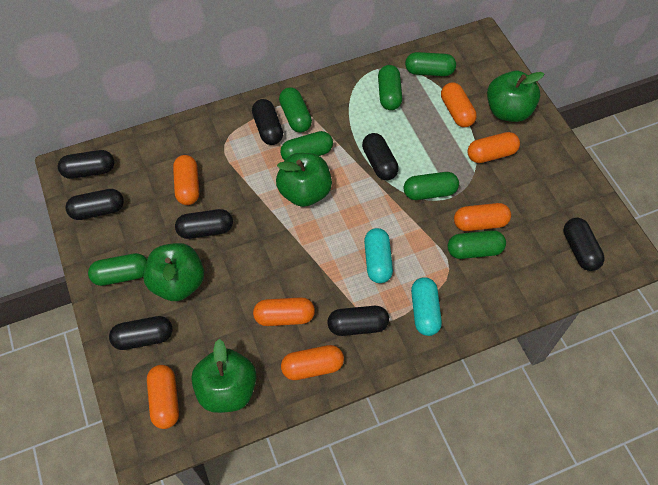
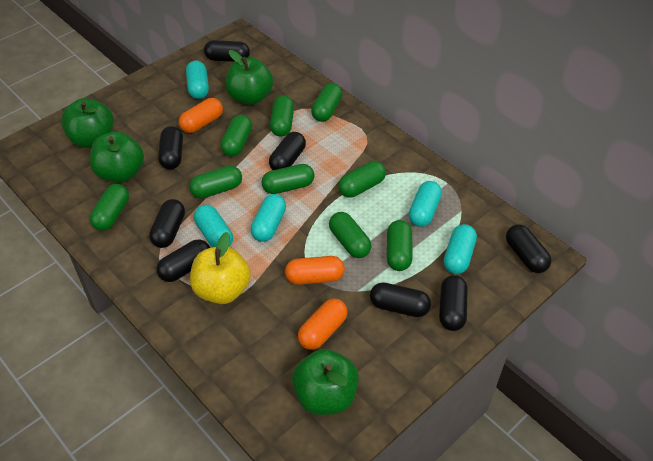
green capsule: [88,253,147,286] [279,87,312,133] [280,131,333,161] [378,65,402,110] [404,172,459,200] [405,52,456,76] [448,230,506,259] = 7 -> [90,184,129,231] [189,166,242,199] [220,115,252,156] [261,164,314,194] [270,95,294,137] [311,83,342,122] [329,212,372,258] [338,161,386,198] [387,220,413,271] = 9
orange capsule: [147,365,179,429] [173,155,199,205] [253,297,315,326] [281,345,344,380] [441,83,477,127] [454,203,511,231] [468,132,520,163] = 7 -> [179,98,223,133] [285,256,345,285] [298,298,348,350] = 3
turquoise capsule: [364,228,393,283] [411,277,442,336] = 2 -> [186,61,209,99] [194,205,233,247] [250,194,286,242] [408,181,442,227] [444,224,477,274] = 5
yellow apple: none = 0 -> [190,232,251,304] = 1

